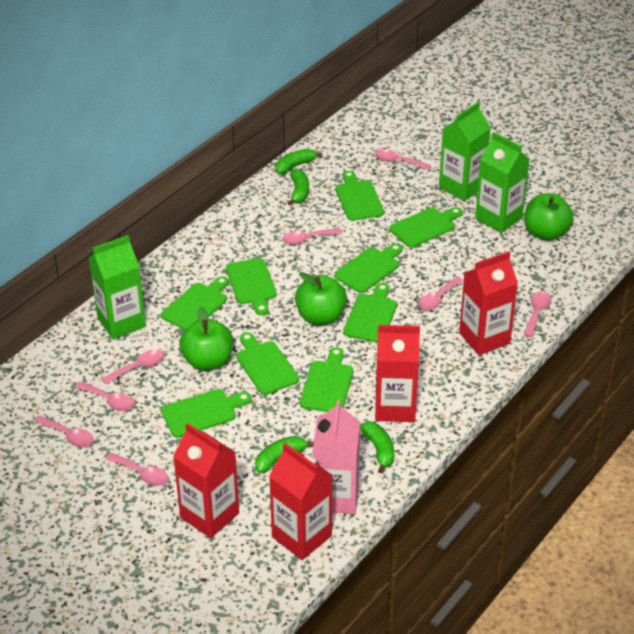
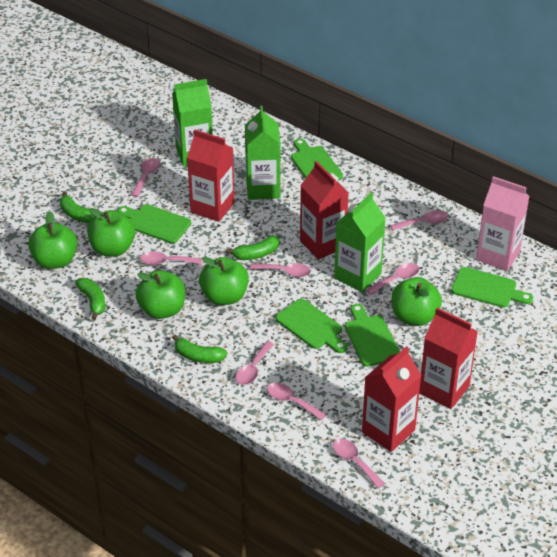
green apple: [179,307,233,371] [295,272,347,325] [524,193,573,241] = 3 -> [28,211,77,269] [87,208,135,256] [135,270,185,319] [199,257,249,305] [392,277,442,326] = 5
green cutting board: [161,276,229,330] [161,389,252,438] [226,258,277,315] [236,332,299,395] [300,347,353,412] [334,243,403,293] [336,171,384,221] [343,283,397,343] [389,207,463,248] = 9 -> [117,204,191,243] [275,299,348,353] [291,138,343,180] [345,304,400,367] [451,267,533,308] = 5

